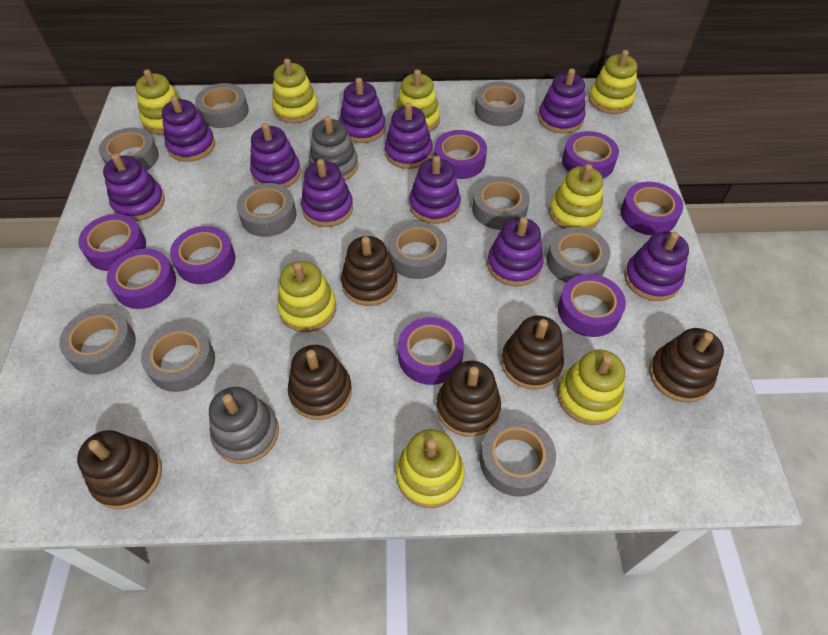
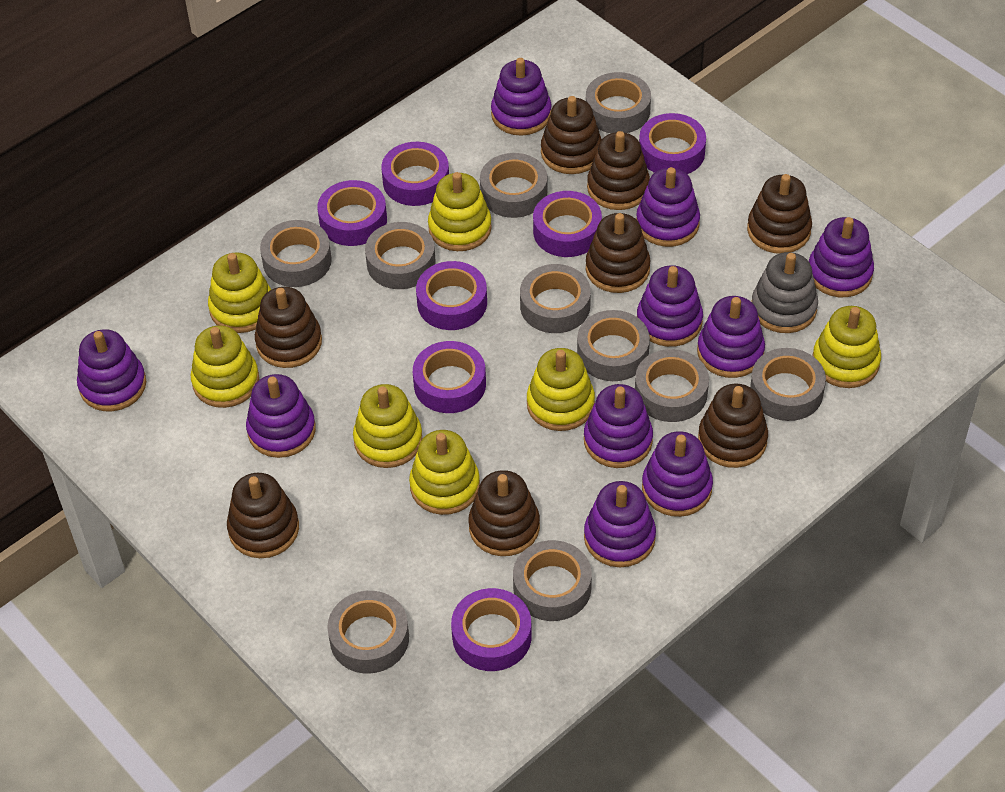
brown stacking toy: [77,430,162,509] [288,345,352,420] [341,236,398,306] [437,361,501,437] [501,315,564,390] [649,328,724,403] = 6 -> [227,473,299,558] [255,287,322,368] [468,470,540,556] [541,96,602,174] [586,213,651,293] [587,131,650,210] [698,384,768,468] [747,174,812,254] = 8
grey stacking toy: [209,387,279,464] [309,116,358,180] = 2 -> [751,252,818,333] = 1
purple tape: [78,214,146,271] [107,248,176,309] [170,226,235,284] [398,317,464,385] [434,130,487,179] [558,274,626,337] [562,131,619,179] [621,182,683,235] = 8 -> [317,180,387,246] [382,142,449,206] [413,341,486,413] [416,261,487,330] [451,588,532,671] [533,191,602,257] [639,113,706,174] = 7
yellow stacking toy: [135,69,180,135] [272,59,318,123] [277,261,336,332] [395,69,440,132] [396,429,465,508] [549,164,603,230] [557,350,625,425] [589,50,637,114] = 8 -> [191,325,259,408] [208,253,271,333] [353,384,422,468] [409,430,480,515] [428,172,492,251] [527,348,595,431] [813,306,881,388] = 7

